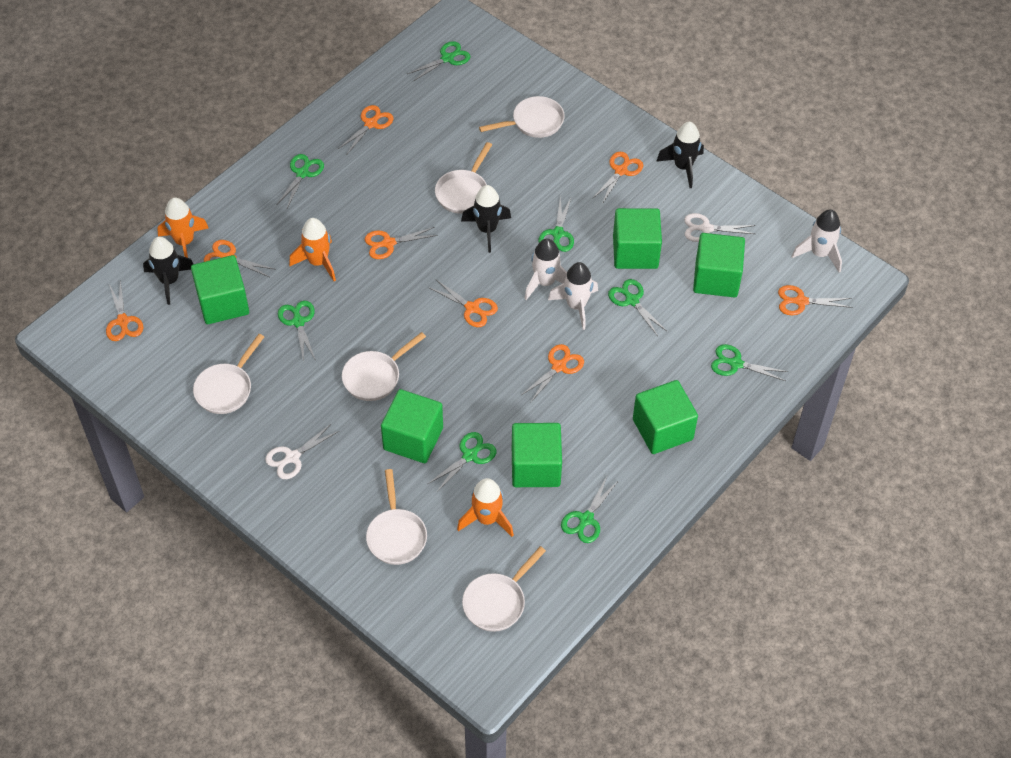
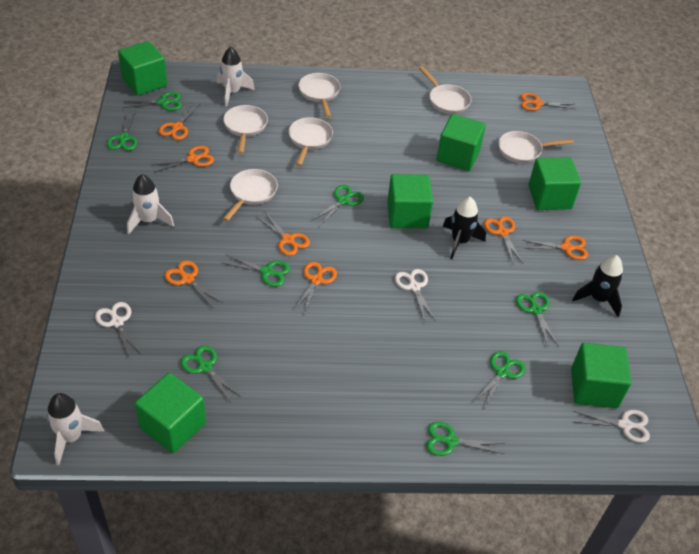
black rocket: [143,237,193,305] [461,185,511,253] [656,122,704,188] = 3 -> [443,197,486,259] [572,255,623,317] = 2
orange rocket: [157,198,208,258] [289,218,336,281] [457,478,514,537] = 3 -> none = 0
white scissors: [265,423,339,479] [684,213,755,242] = 2 -> [95,302,141,358] [395,269,436,321] [574,410,650,443] = 3

